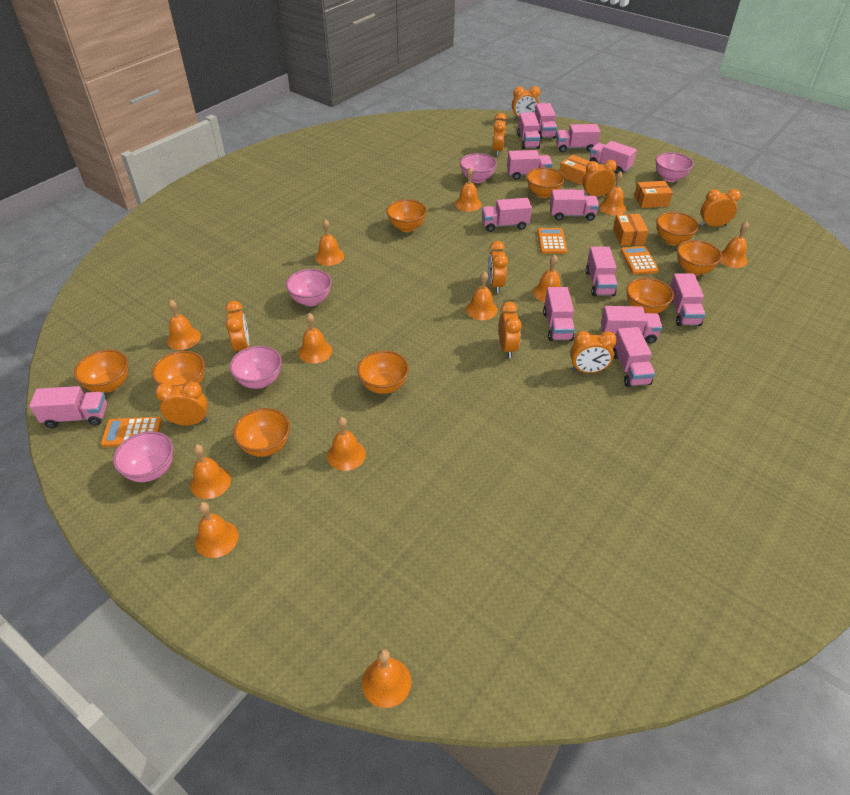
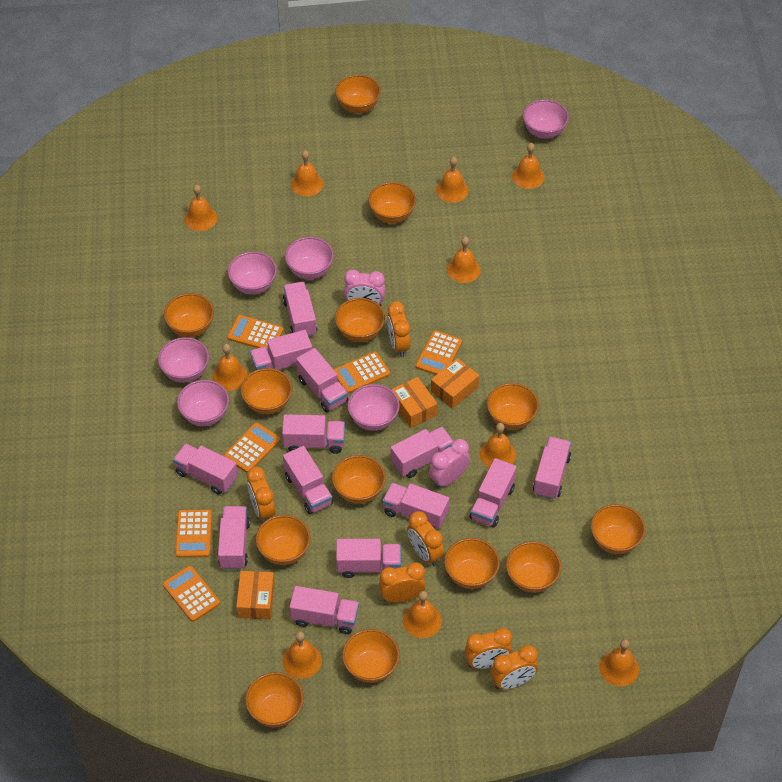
orange bell: [167,300,201,350] [190,444,231,499] [195,502,239,558] [298,313,332,364] [315,219,344,266] [327,417,366,471] [362,649,411,708] [455,168,482,212] [466,271,498,320] [533,254,561,302] [599,171,626,215] [720,221,749,268] = 12 -> [184,185,218,231] [212,344,248,391] [282,631,322,679] [291,150,323,196] [403,591,442,638] [436,157,469,203] [447,237,481,283] [480,423,516,468] [512,143,544,189] [599,639,639,687] = 10
orange bowl: [74,350,128,393] [152,351,205,387] [233,408,290,457] [357,351,409,394] [386,199,427,232] [526,167,565,198] [626,278,674,313] [656,212,699,245] [677,240,722,276] = 9 -> [164,293,214,337] [241,368,293,414] [245,672,304,728] [256,515,311,565] [332,455,386,504] [335,75,381,113] [335,298,385,342] [342,629,400,683] [368,182,416,223] [444,538,500,589] [487,383,539,430] [506,541,561,593] [591,504,646,554] = 13
orange calculator: [100,417,162,447] [537,228,567,254] [621,246,659,275] = 3 -> [163,566,220,622] [175,510,212,558] [224,423,280,473] [227,315,283,350] [334,352,390,394] [416,330,462,375] = 6
orange clock: [155,382,208,426] [225,301,249,352] [488,241,508,293] [492,113,507,156] [499,302,522,358] [512,86,540,120] [570,331,617,373] [582,160,617,197] [700,189,741,227] = 9 -> [247,467,275,521] [379,562,426,603] [387,301,411,357] [407,511,444,566] [465,628,512,669] [491,645,538,689] = 6
pink bowl: [113,431,173,482] [229,346,282,389] [286,269,332,306] [460,153,497,183] [656,152,694,182] = 5 -> [158,337,209,383] [177,380,229,426] [228,251,277,295] [285,237,334,279] [347,384,400,431] [523,99,569,139] = 6
pink clock: none = 0 -> [344,270,385,306] [429,439,470,489] = 2

